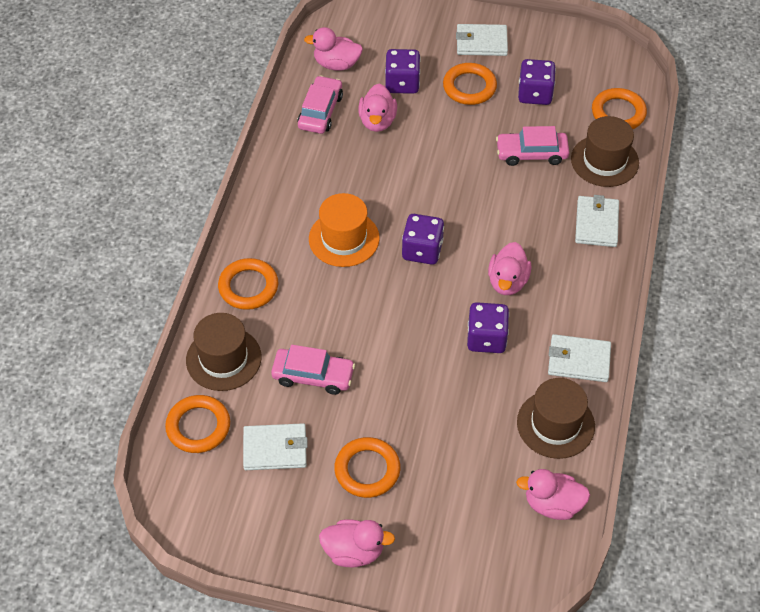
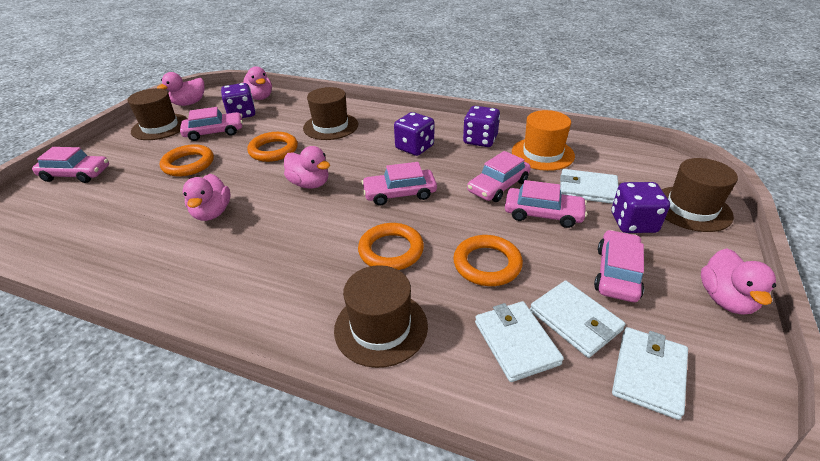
brown hat: [186,313,261,391] [517,378,595,459] [571,116,639,187] = 3 -> [128,88,187,140] [303,87,358,140] [334,265,428,368] [662,158,738,232] = 4
orange ring: [165,395,230,453] [218,258,278,310] [334,437,401,498] [443,63,497,105] [592,88,647,129] = 5 -> [160,144,214,176] [247,132,298,162] [358,223,424,270] [453,235,523,286] = 4
pink car: [271,345,355,395] [297,75,343,134] [496,126,569,166] = 3 -> [32,147,109,183] [180,107,243,141] [361,162,437,206] [467,151,531,202] [505,180,587,228] [594,230,644,302] = 6

